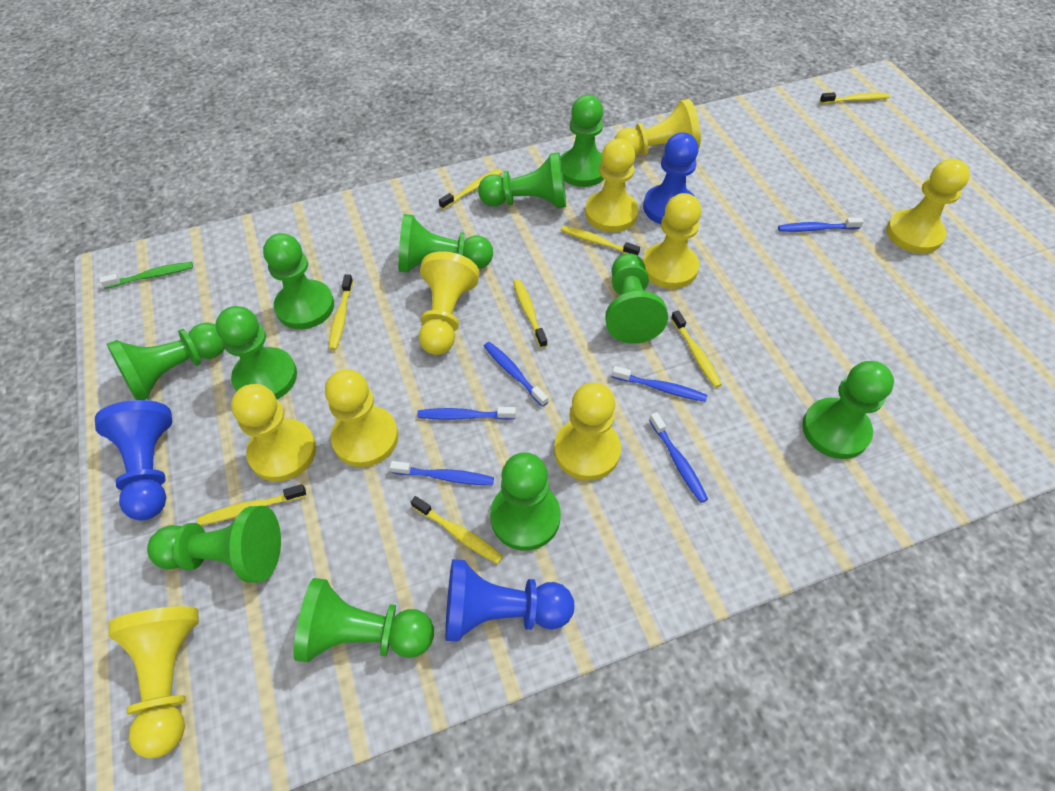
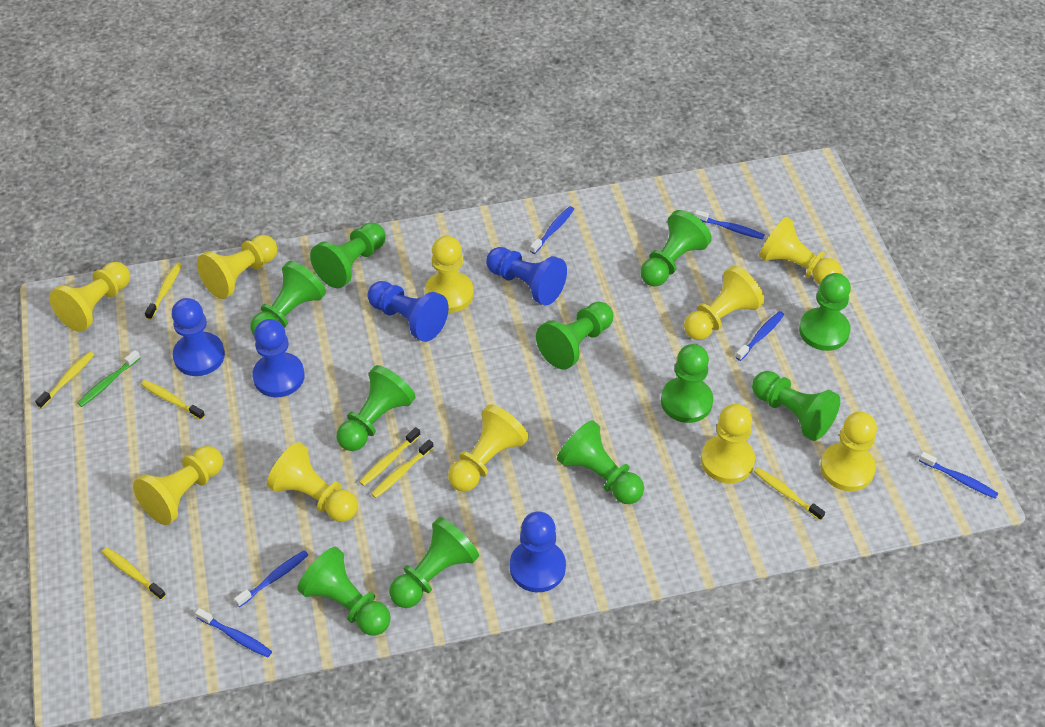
blue pawn: [95,400,172,520] [445,559,574,641] [643,132,699,224] = 3 -> [172,298,225,376] [252,319,305,397] [367,281,449,342] [486,247,567,305] [510,512,566,592] = 5
yellow pawn: [109,606,199,758] [231,384,316,482] [325,369,398,467] [419,251,480,355] [554,383,621,481] [585,138,638,232] [614,99,701,156] [643,193,701,289] [887,159,970,254] = 9 -> [49,262,130,332] [133,446,223,525] [197,235,278,299] [267,442,358,522] [425,236,474,313] [448,404,529,492] [684,266,764,340] [701,404,755,483] [759,217,842,285] [820,412,877,491] = 10
yellow toothbrush: [197,484,306,525] [329,274,353,350] [411,496,503,564] [439,169,503,210] [513,279,548,348] [561,225,640,256] [671,311,722,388] [820,92,890,104] = 8 -> [35,351,94,409] [102,547,166,600] [141,380,205,420] [145,262,182,320] [359,427,421,486] [371,440,434,498] [754,468,825,520] = 7

